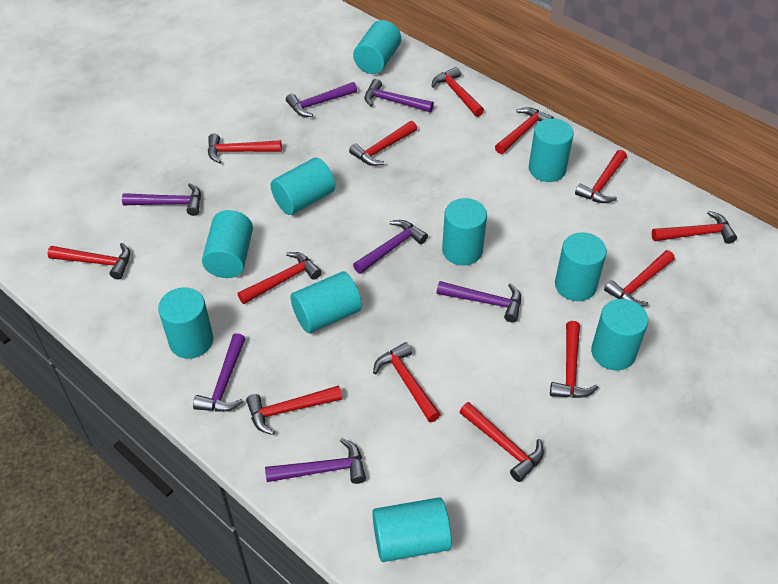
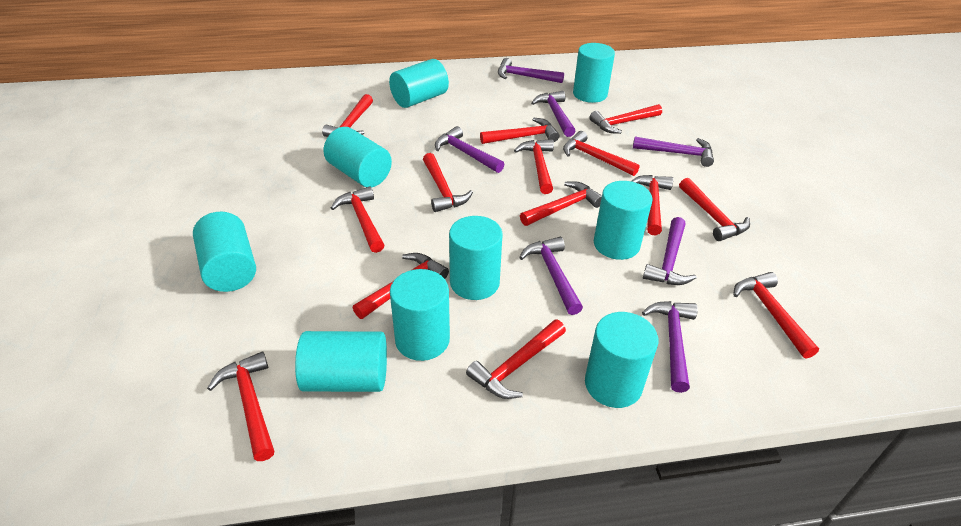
red hammer: [47,243,130,279] [208,134,282,164] [237,252,322,304] [246,385,342,435] [349,121,417,166] [373,342,441,422] [432,67,484,117] [460,402,544,482] [495,107,554,154] [550,321,598,398] [575,150,627,203] [604,250,675,306] [652,211,737,244] = 13 -> [207,351,274,461] [322,94,373,137] [331,186,385,253] [353,253,449,319] [423,153,473,212] [466,319,566,399] [480,118,559,144] [514,139,554,194] [520,181,602,226] [563,131,640,176] [589,104,662,134] [631,175,673,236] [679,178,750,241] [733,272,819,359] = 14
turquoise cylinder: [158,287,213,359] [202,210,253,278] [270,157,335,215] [291,271,362,333] [353,20,401,74] [372,497,452,562] [442,198,487,265] [529,119,574,182] [555,232,607,301] [591,299,648,371] = 10 -> [193,212,256,292] [295,331,387,392] [323,127,392,187] [389,59,449,108] [390,269,450,361] [449,216,503,300] [573,43,615,103] [585,312,658,408] [594,181,653,260] = 9

